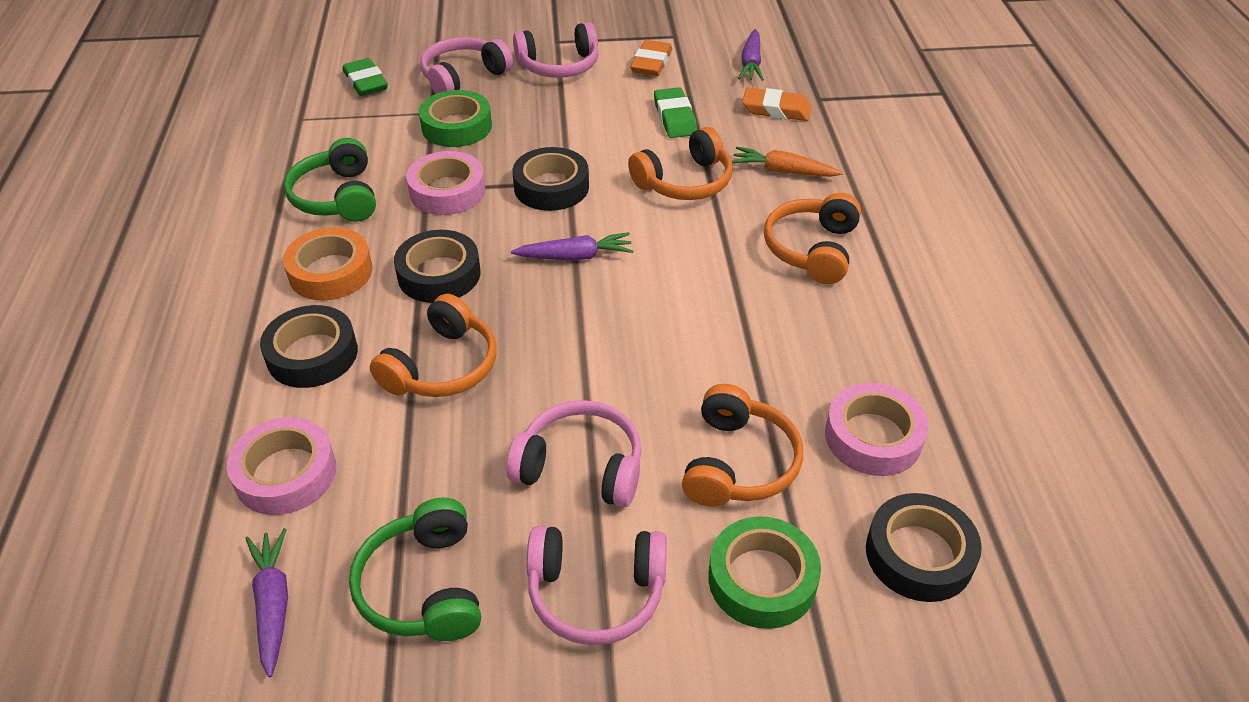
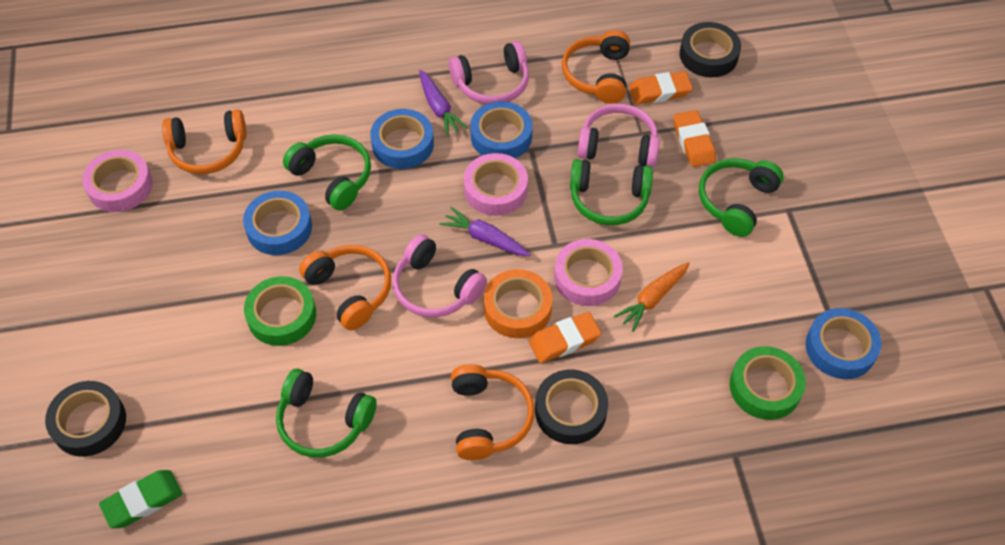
black tape: [260,305,358,388] [394,230,481,303] [512,147,589,211] [866,493,982,602] = 4 -> [45,381,126,457] [535,369,608,444] [680,22,741,77] = 3
blue tape: none = 0 -> [243,191,312,255] [370,109,434,169] [470,101,533,158] [806,308,882,379] = 4
green eraser: [342,58,388,96] [654,87,697,138] = 2 -> [99,470,183,528] = 1
green headphones: [284,138,376,222] [349,498,481,641] = 2 -> [276,369,377,458] [283,134,371,211] [570,159,653,225] [699,158,784,237] = 4
orange eraser: [630,40,672,76] [742,88,811,121] = 2 -> [528,312,601,363] [629,71,693,105] [673,110,716,167] = 3
pink headphones: [420,37,513,94] [506,400,642,508] [513,22,599,78] [526,526,667,645] = 4 -> [393,234,487,317] [449,41,529,104] [578,104,660,167] = 3
purple carrot: [245,528,288,677] [511,232,633,261] [738,29,764,81] = 3 -> [419,70,468,136] [440,207,531,256] = 2

